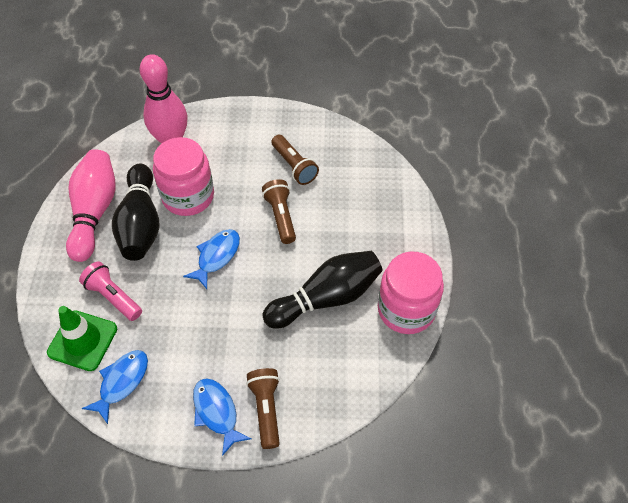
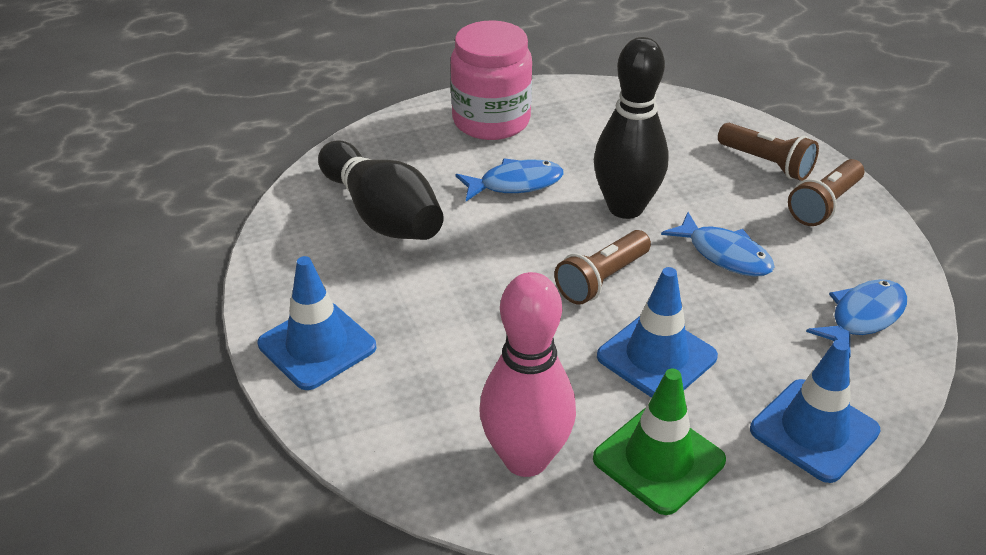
blue traffic cone: none = 0 -> [258,256,376,390] [597,267,718,398] [750,339,880,483] = 3
pink bowling pin: [66,149,116,262] [140,54,187,144] = 2 -> [480,272,576,477] = 1
pink flashlight: [79,262,142,321] = 1 -> none = 0
pink jar: [153,137,214,216] [378,252,444,334] = 2 -> [451,20,532,140] = 1

